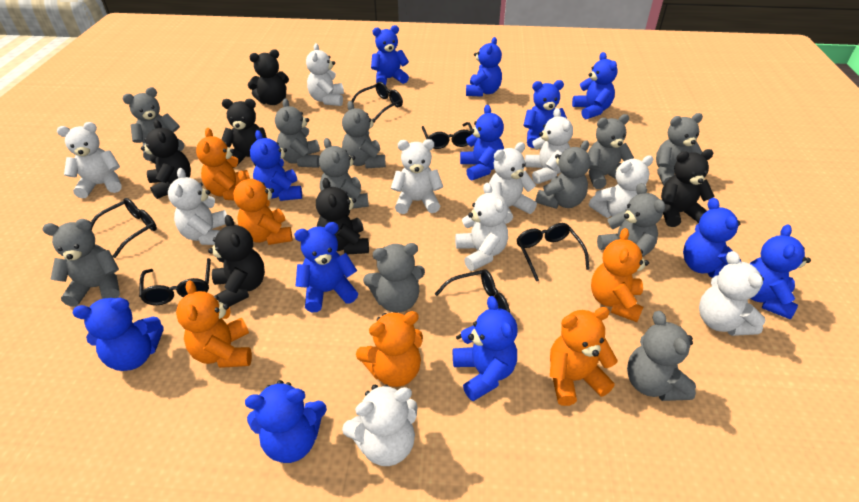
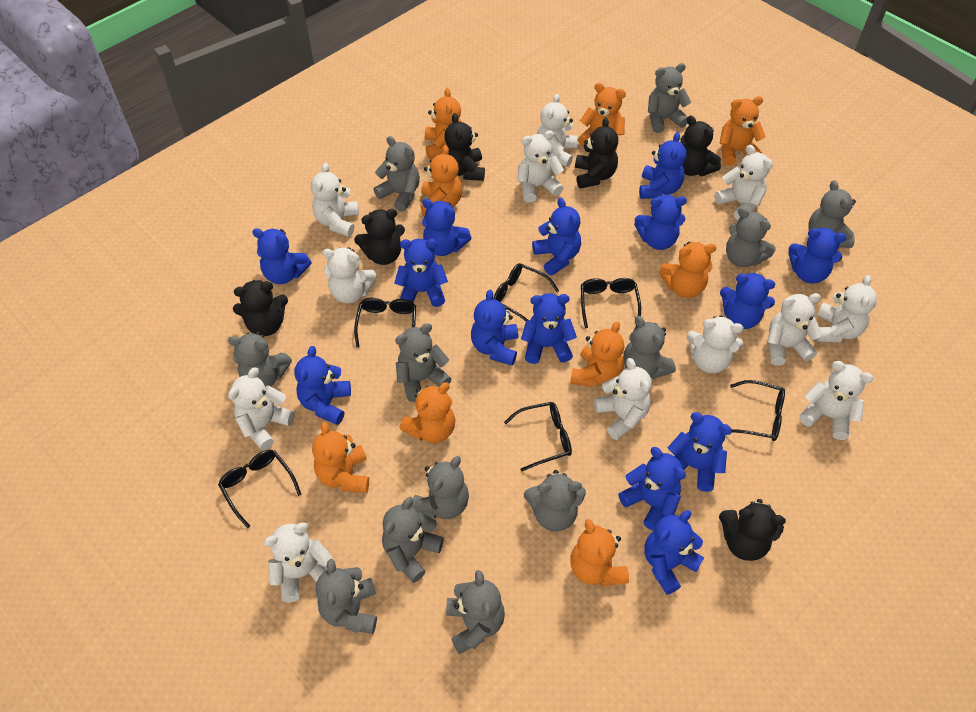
blue teddy bear: [72,297,164,371] [245,380,327,463] [250,130,302,201] [294,222,358,312] [371,25,409,85] [453,296,517,401] [460,105,504,180] [466,37,502,97] [523,80,567,148] [572,52,618,119] [683,198,741,278] [750,224,811,319] = 12 -> [252,228,312,284] [294,346,351,425] [394,239,448,307] [422,199,471,256] [471,290,518,366] [521,293,577,364] [532,198,581,276] [618,447,686,531] [634,195,687,250] [639,132,686,199] [644,510,704,595] [668,412,732,492] [720,273,775,329] [788,228,847,283] = 14
grey teddy bear: [43,219,120,307] [122,87,184,161] [275,98,320,168] [319,138,369,209] [342,101,386,168] [363,243,425,313] [536,140,590,209] [588,114,634,189] [597,183,665,257] [627,311,696,401] [656,113,703,185] = 11 -> [228,332,292,387] [316,559,377,634] [373,136,420,212] [382,497,444,583] [395,323,452,402] [412,456,469,519] [446,570,505,654] [524,470,586,531] [623,316,676,379] [648,63,691,133] [726,207,775,267] [808,180,856,248] = 12
orange teddy bear: [176,280,252,368] [196,128,250,200] [233,171,293,245] [356,311,423,387] [550,307,618,406] [591,228,649,322] = 6 -> [312,422,369,493] [399,382,455,443] [420,145,462,216] [425,88,462,159] [570,322,624,387] [570,519,629,586] [578,83,626,151] [659,242,716,298] [719,96,766,165] = 9
white teddy bear: [57,122,122,198] [168,168,227,245] [306,43,344,106] [342,384,417,466] [391,139,443,214] [455,183,508,271] [489,142,537,224] [525,108,573,184] [589,155,653,218] [699,251,766,336] = 10 -> [228,367,295,450] [264,522,332,602] [311,163,359,237] [322,247,377,303] [517,131,564,202] [537,94,577,167] [594,358,652,440] [686,315,743,373] [715,145,773,220] [767,293,822,366] [799,361,873,440] [815,275,877,343] = 12

